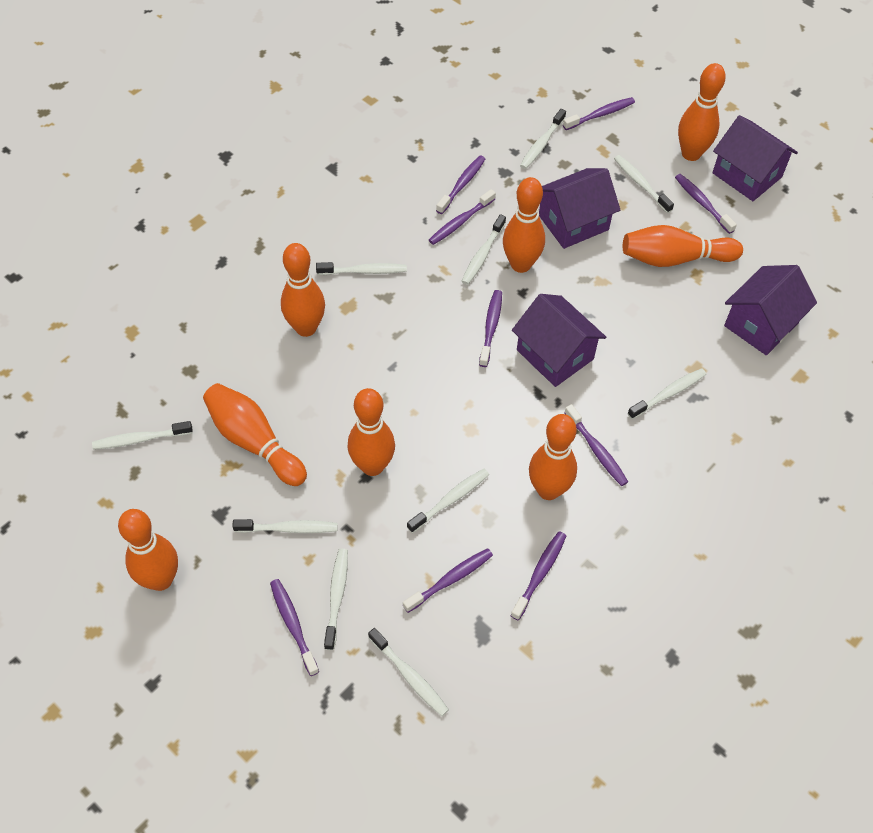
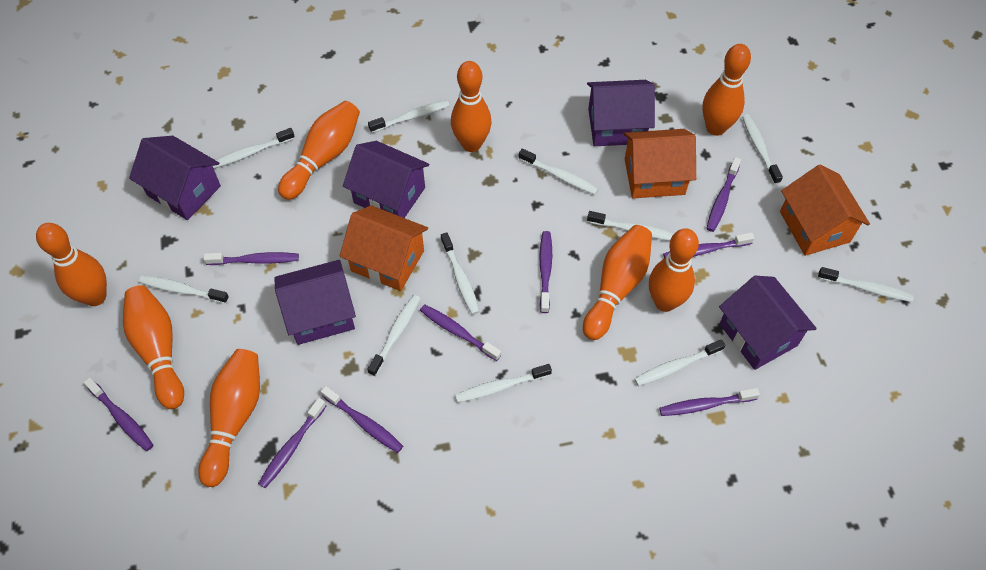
orange house: none = 0 -> [340,205,428,291] [624,129,696,198] [780,165,870,256] = 3
purple house: [512,294,606,387] [539,168,620,249] [712,115,798,201] [724,265,817,355] = 4 -> [129,136,221,220] [274,260,356,345] [343,141,429,218] [587,80,655,146] [719,276,817,370] = 5
white toothbrush: [92,421,193,450] [232,519,338,533] [316,262,407,275] [324,549,348,650] [368,628,449,716] [407,469,489,533] [461,214,506,285] [520,109,566,169] [614,155,674,213] [628,368,706,419] = 10 -> [139,275,229,304] [213,128,295,169] [367,295,420,376] [368,100,450,133] [441,232,480,315] [455,364,552,402] [519,148,598,195] [587,211,674,241] [635,339,725,386] [742,114,783,185] [818,267,914,302] = 11

